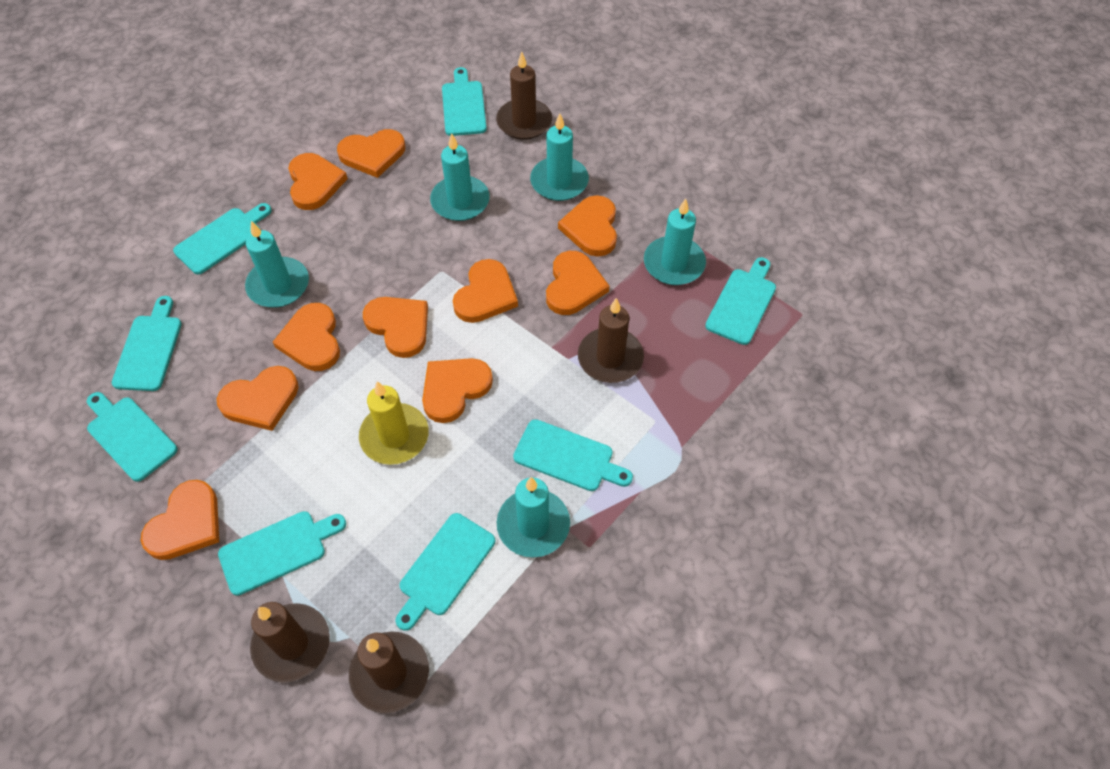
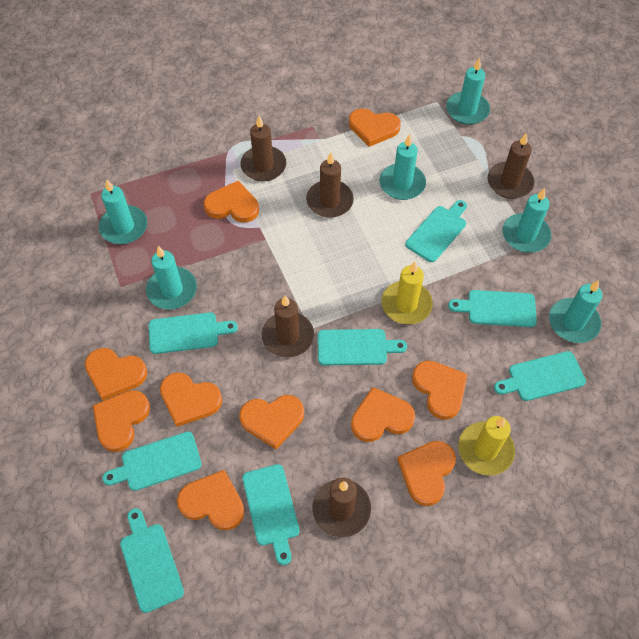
brown candle: [250,602,330,682] [349,631,429,713] [496,52,552,140] [578,298,644,383] = 4 -> [240,116,286,182] [262,295,314,358] [306,152,354,218] [312,478,371,537] [488,133,534,199] = 5
turquoise candle: [245,221,309,307] [430,133,490,221] [497,477,570,558] [530,113,589,201] [644,198,706,285] = 5 -> [99,179,147,244] [146,246,197,309] [379,134,426,200] [446,57,490,125] [503,188,551,253] [549,280,602,343] = 6
yellow candle: [359,381,429,465] = 1 -> [381,261,433,324] [458,416,515,476] = 2

